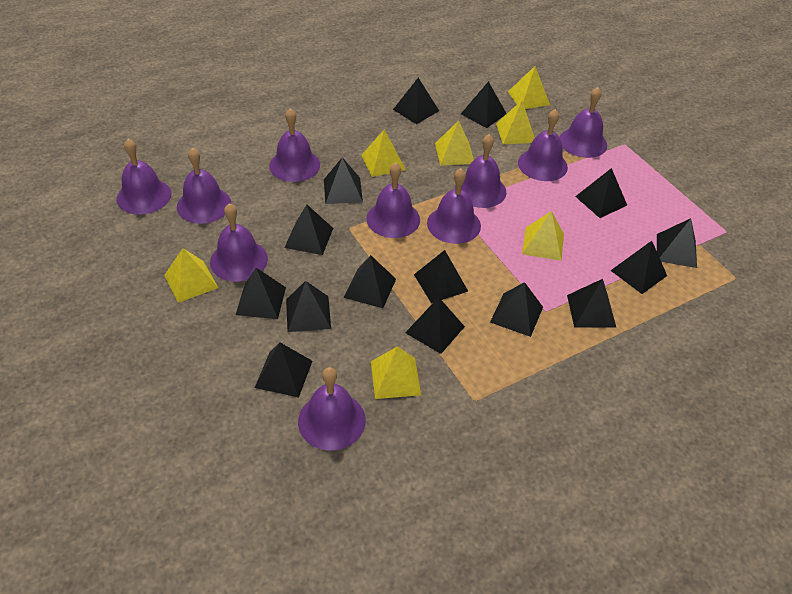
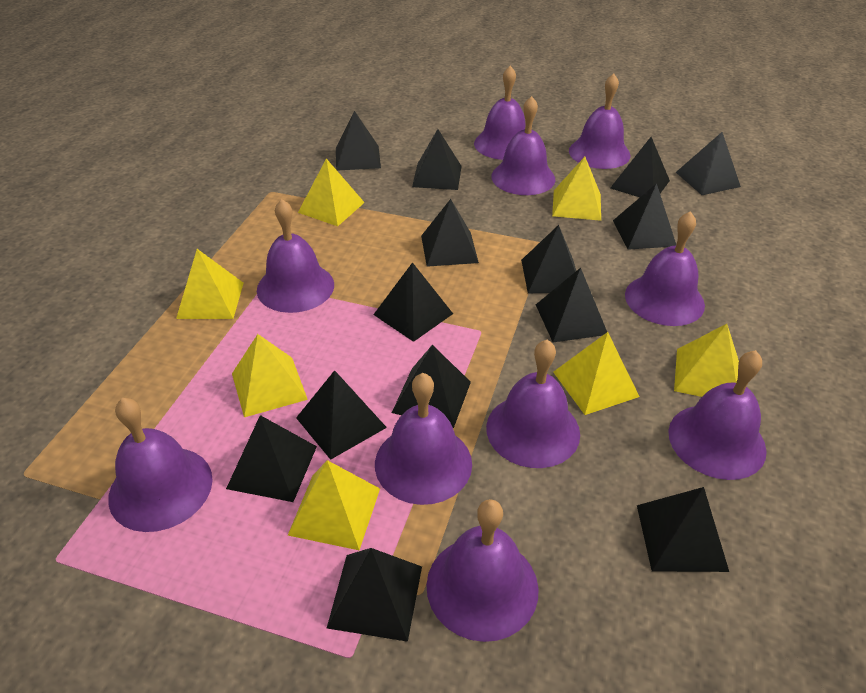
black pyramid: [236,268,286,319] [255,342,312,398] [284,205,333,255] [286,281,331,332] [324,157,363,204] [343,255,396,308] [393,78,439,124] [405,298,465,354] [414,250,468,303] [461,81,507,128] [490,282,543,337] [567,279,616,328] [575,168,627,218] [610,241,667,294] [657,218,697,268] = 15 -> [226,415,317,502] [296,370,387,460] [327,548,422,642] [336,111,381,171] [373,262,453,342] [392,345,471,428] [412,129,462,190] [421,199,479,267] [521,225,576,293] [536,268,607,342] [610,137,670,197] [613,183,676,250] [637,487,729,572] [676,132,741,195] = 14

